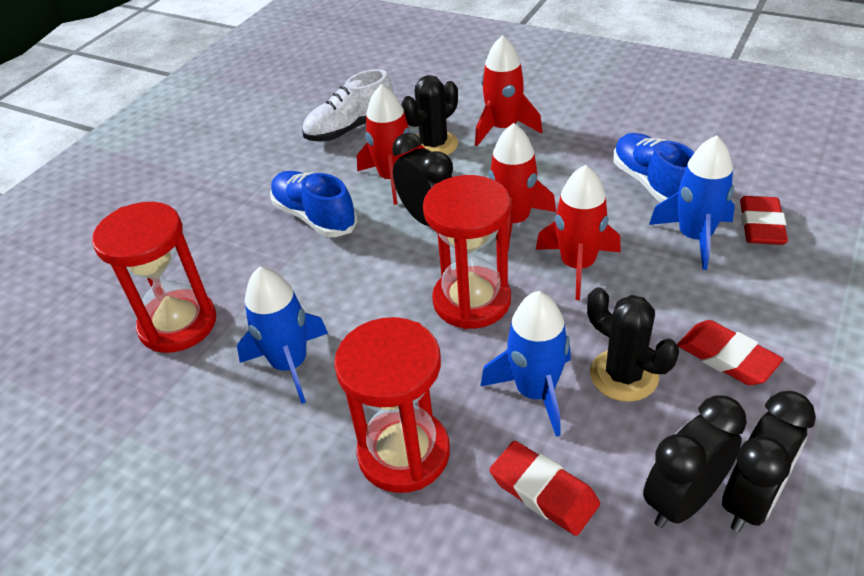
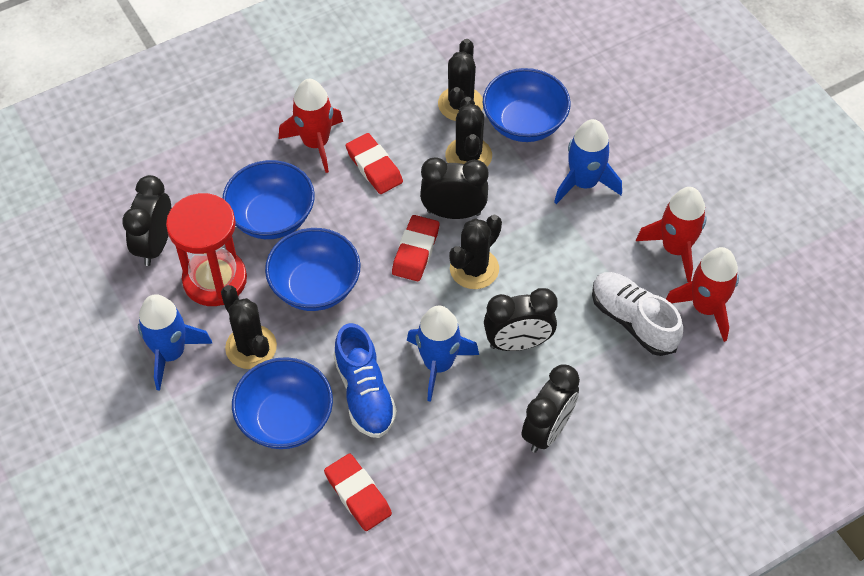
black cactus: [401,75,458,155] [587,287,679,402] = 2 -> [221,285,277,369] [438,39,483,121] [445,97,492,167] [449,215,502,289] = 4
black clock: [392,133,453,226] [643,395,747,528] [722,391,816,532] = 3 -> [122,175,172,266] [420,158,489,219] [484,288,558,351] [522,364,580,453] = 4
blue bowl: none = 0 -> [223,160,315,239] [232,357,333,449] [265,228,361,311] [482,68,571,142] = 4
blue shoe: [270,171,357,237] [613,133,695,203] = 2 -> [333,323,397,438] = 1
red hourglass: [92,202,216,353] [334,317,450,493] [423,175,511,329] = 3 -> [166,193,247,306] = 1
red rocket: [357,84,425,205] [475,35,542,146] [488,123,556,250] [536,165,621,300] = 4 -> [279,79,343,173] [636,187,707,282] [666,247,739,342] = 3

